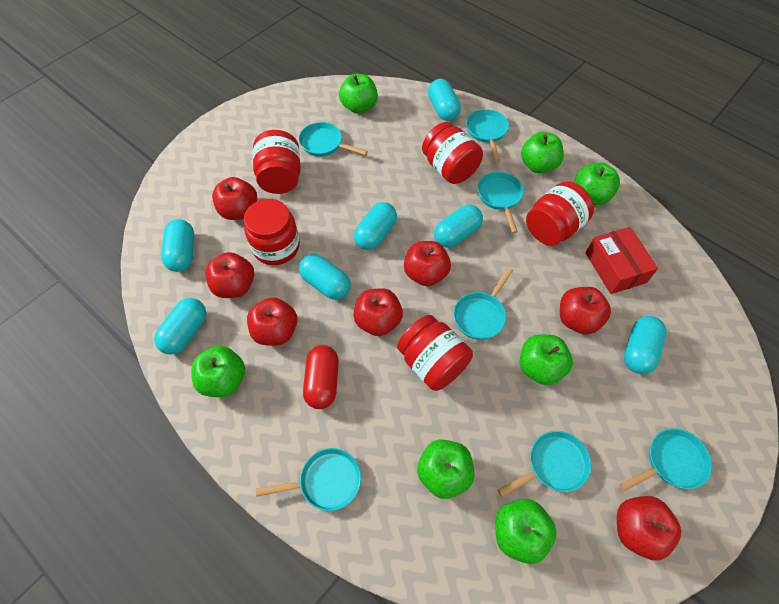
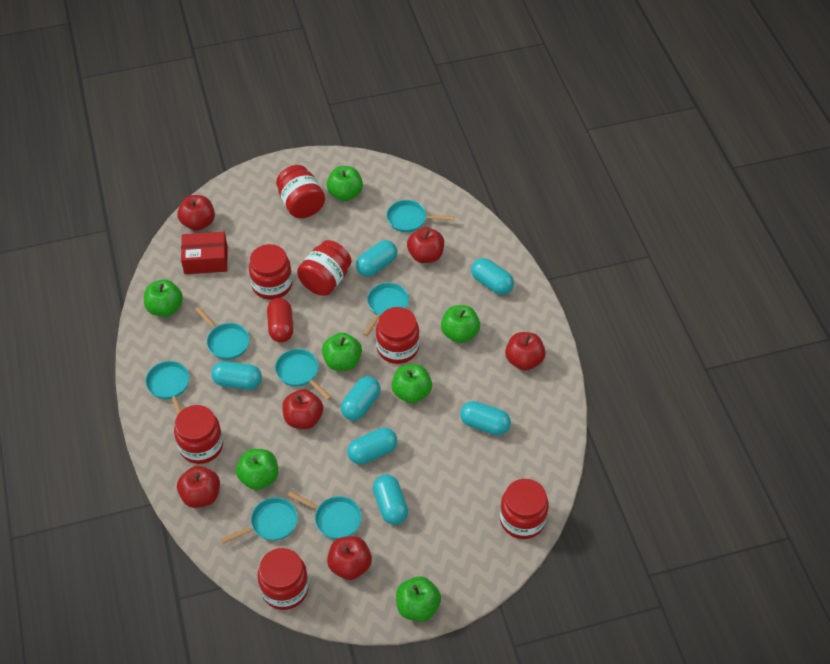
red apple: [205,252,254,298] [212,177,257,220] [247,297,297,346] [353,288,403,336] [404,241,451,286] [560,287,611,334] [617,496,681,560] = 7 -> [177,195,215,231] [177,466,220,508] [282,389,323,429] [327,536,372,580] [407,227,444,263] [505,332,546,371] = 6
red jar: [244,199,300,265] [253,130,301,194] [397,315,473,391] [422,122,483,184] [526,181,594,246] = 5 -> [174,405,223,464] [249,244,292,300] [257,548,309,610] [276,165,325,218] [297,240,352,296] [376,307,419,364] [500,479,549,539] = 7

